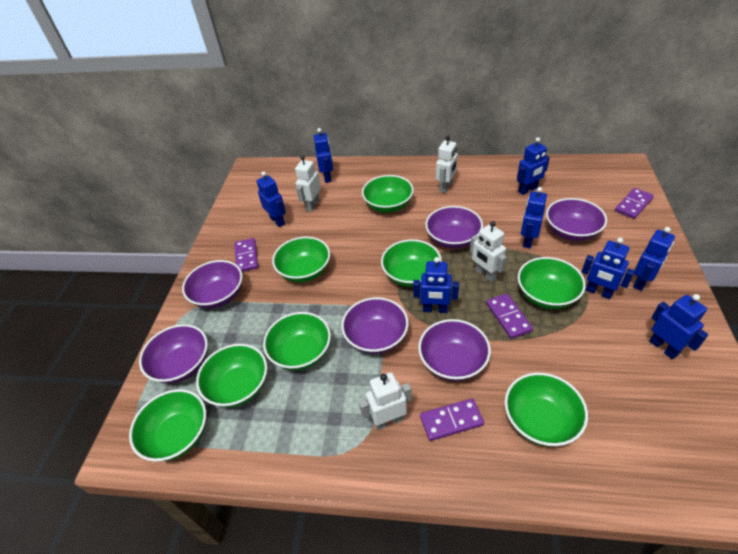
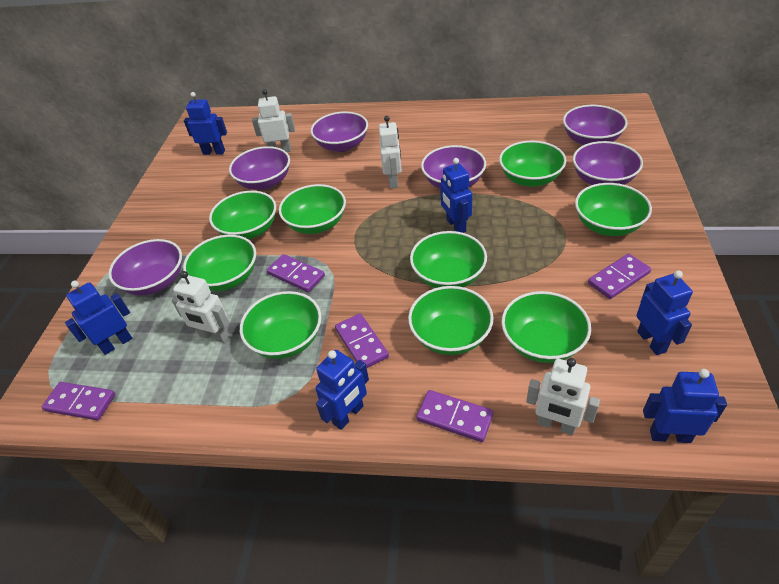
blue robot: [256,171,286,227] [314,128,333,183] [413,257,459,313] [517,137,550,195] [521,187,547,248] [581,238,635,299] [633,227,675,291] [649,294,709,359] = 8 -> [65,281,132,355] [184,92,227,155] [315,350,369,430] [440,158,472,233] [636,271,693,355] [643,369,727,443] = 6
green bowl: [129,389,206,462] [196,344,267,407] [263,312,331,370] [272,237,330,282] [362,175,414,213] [381,239,442,287] [505,372,588,446] [517,257,586,309] = 8 -> [183,235,256,291] [209,191,276,240] [240,291,321,359] [279,184,346,234] [408,286,493,355] [410,231,487,288] [499,141,566,187] [501,291,591,363] [575,183,652,236] = 9
purple domino: [234,238,258,272] [420,398,484,441] [486,294,533,339] [615,188,654,219] = 4 -> [42,382,115,421] [267,254,325,292] [335,314,389,368] [417,390,494,442] [588,254,651,299] = 5

